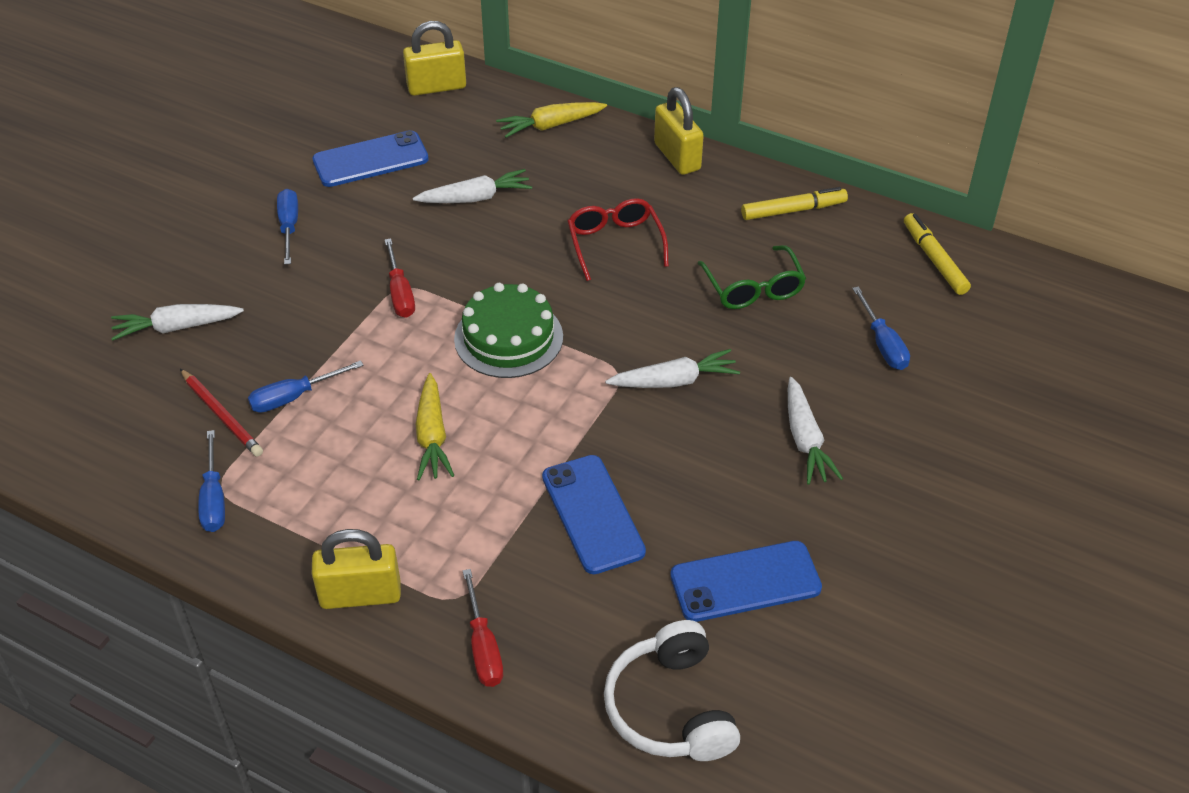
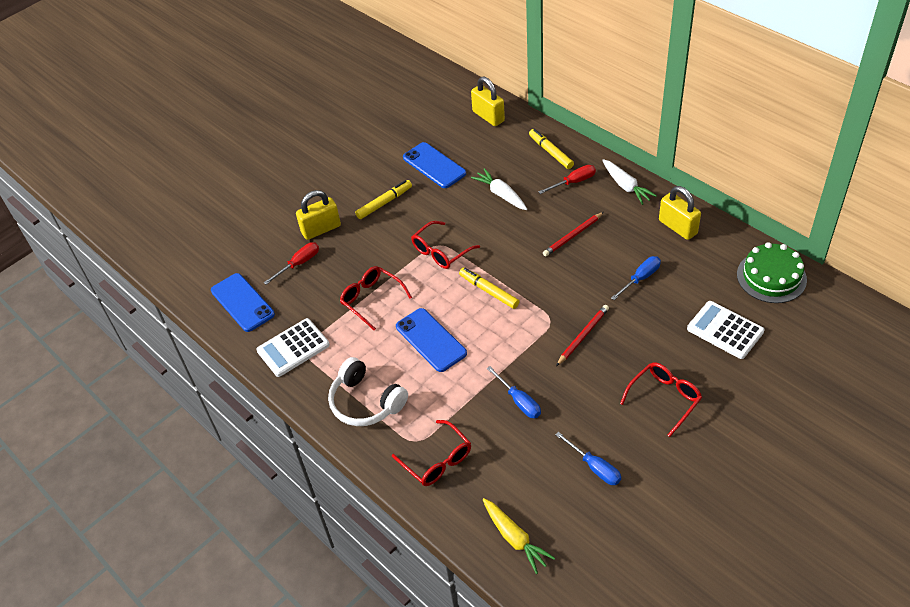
blue screwdriver: [198,430,225,532] [248,360,364,413] [277,189,298,265] [852,286,910,370] = 4 -> [487,366,541,418] [555,432,621,485] [611,256,661,300] = 3
green glasses: [697,245,806,309] = 1 -> none = 0
red glasses: [567,198,669,281] = 1 -> [340,266,412,330] [392,420,471,486] [411,221,480,269] [620,362,702,437] = 4
red pencil: [180,369,263,457] = 1 -> [543,212,604,257] [556,305,609,366] = 2
white calculator: none = 0 -> [256,318,330,377] [687,301,764,359] = 2
white carrot: [111,304,244,340] [413,169,532,203] [605,349,740,388] [788,377,843,485] = 4 -> [471,168,527,210] [602,159,657,205] = 2
yellow carrot: [416,373,455,480] [496,102,607,138] = 2 -> [483,498,555,574] = 1
yellow marker: [741,187,848,220] [904,213,971,295] = 2 -> [355,180,412,219] [459,267,520,309] [529,129,574,169] = 3

